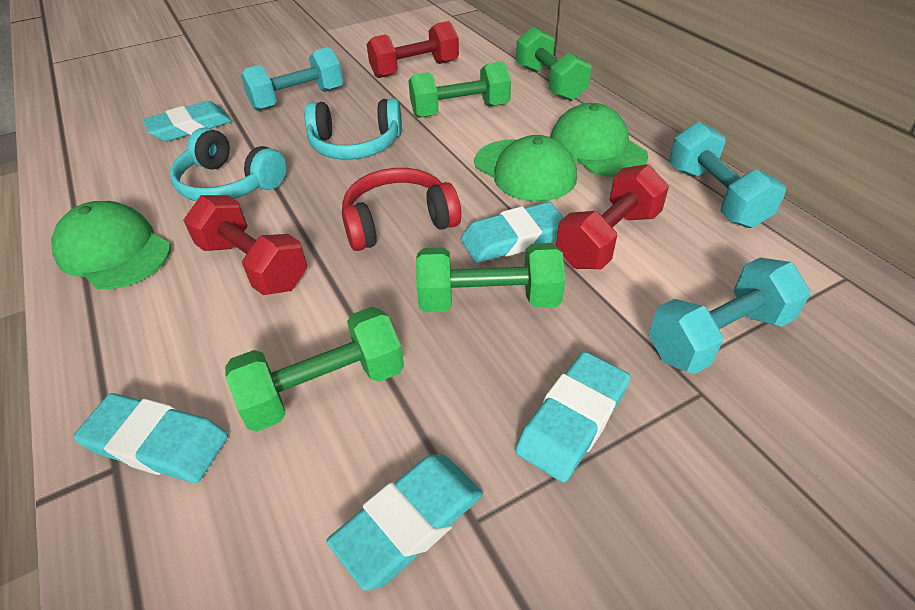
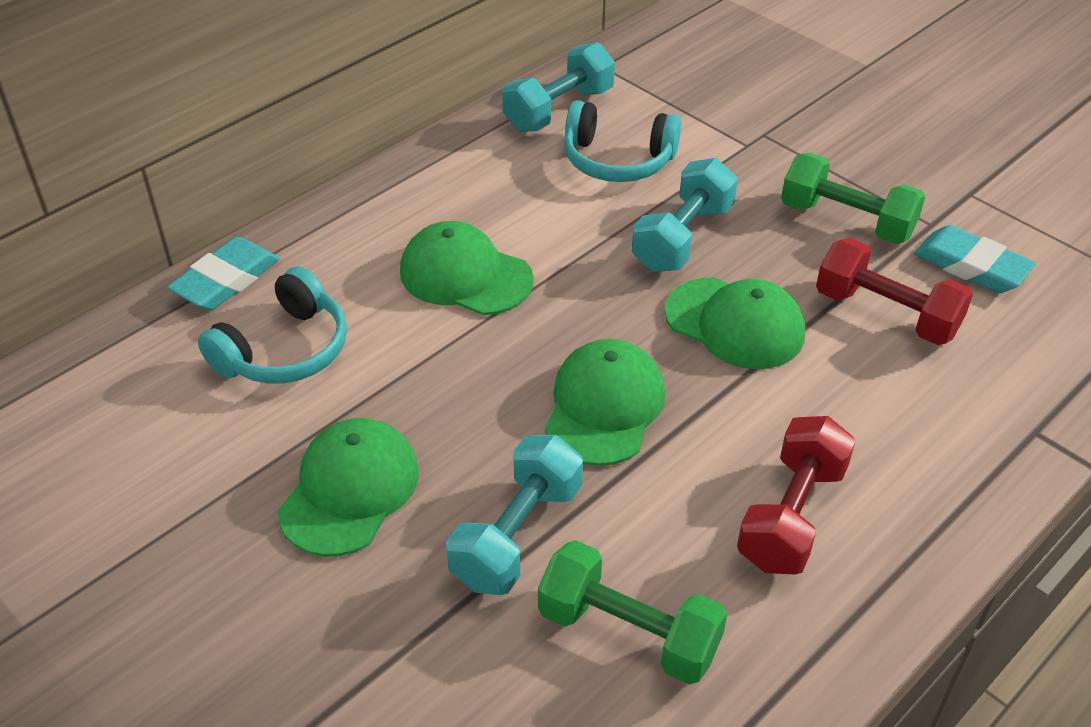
green cap: [51,201,171,290] [474,135,577,202] [550,103,648,177] = 3 -> [278,418,419,556] [400,221,534,315] [545,339,665,466] [665,278,805,369] = 4
green dumbbell: [225,307,404,432] [408,62,511,118] [416,243,565,312] [516,26,592,101] = 4 -> [538,540,727,685] [781,153,925,244] = 2
red dumbbell: [183,195,307,295] [367,21,459,78] [556,164,669,269] = 3 -> [737,416,856,575] [816,238,973,345] = 2
red headphones: [342,168,461,251] = 1 -> none = 0
turquoise eraser: [73,393,228,483] [142,101,232,142] [327,455,483,591] [461,202,564,263] [515,352,631,483] = 5 -> [167,237,280,310] [914,225,1036,293] = 2

